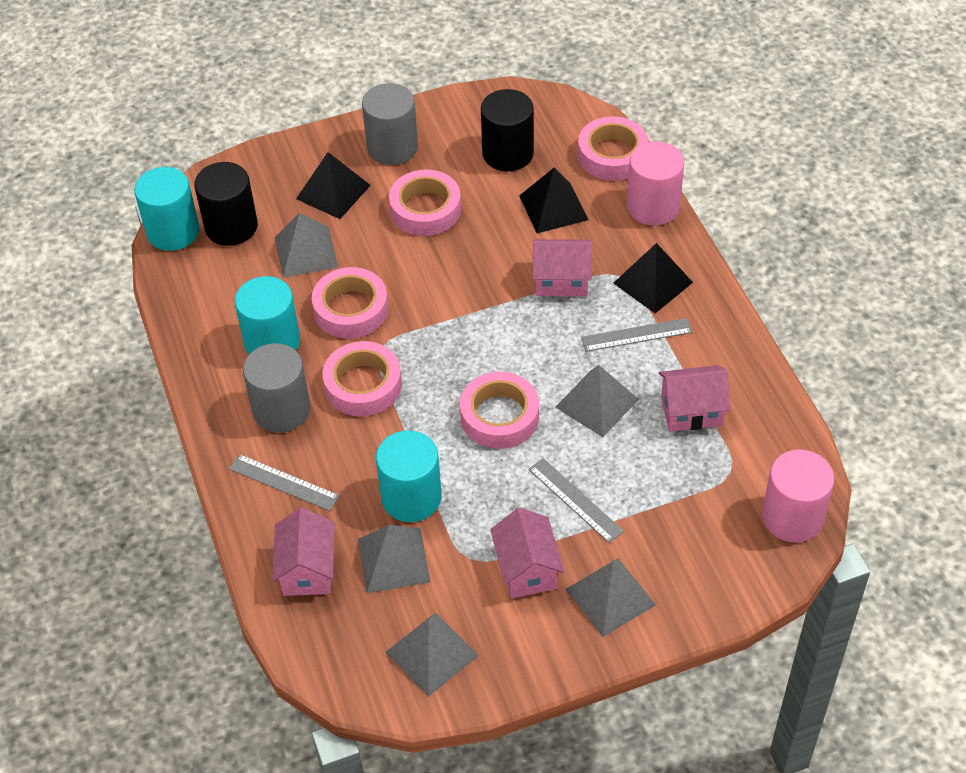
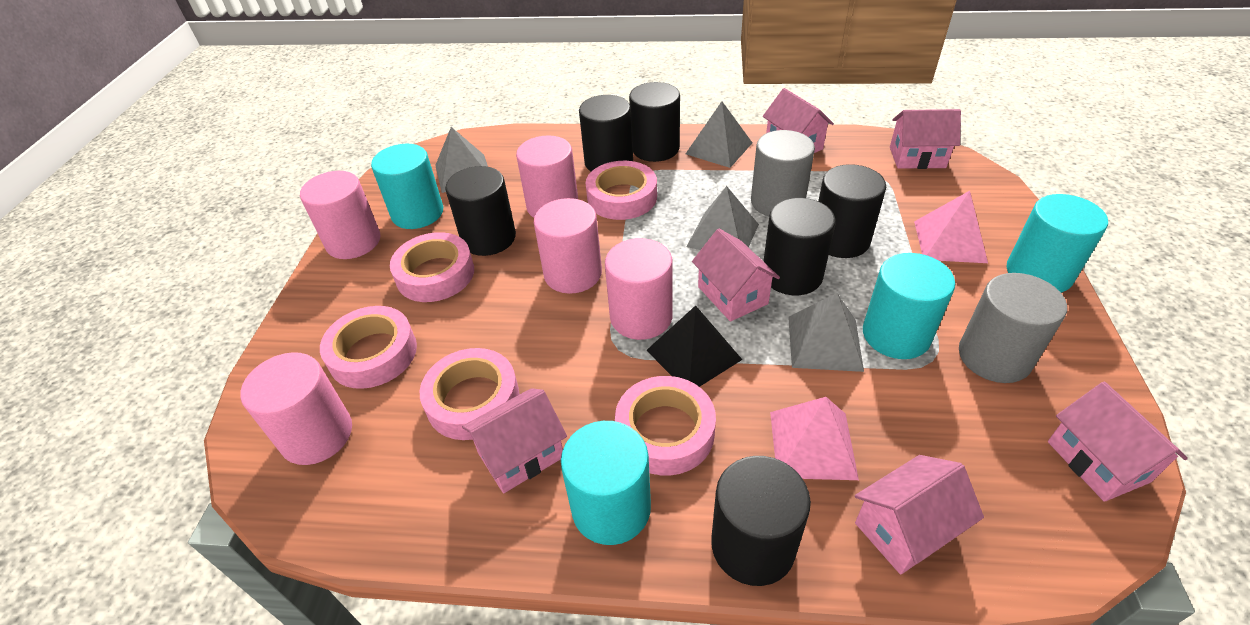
black cylinder: [194,162,258,246] [481,89,534,171] = 2 -> [445,166,516,256] [579,95,633,171] [629,82,680,162] [711,456,811,586] [763,198,836,295] [818,164,886,258] = 6
black pyramid: [296,152,371,219] [519,168,588,233] [613,243,693,313] = 3 -> [646,305,742,387] = 1
grey pyramid: [275,212,338,278] [358,525,430,593] [386,612,479,697] [555,365,639,437] [565,558,656,637] = 5 -> [435,127,488,193] [686,101,752,168] [686,186,759,250] [788,293,864,372] = 4
grey ruler: [229,454,340,511] [528,458,624,543] [581,318,692,352] = 3 -> none = 0
pink cylinder: [627,141,685,226] [762,449,834,543] = 2 -> [240,352,352,465] [300,171,380,259] [516,135,578,218] [534,198,602,294] [605,238,673,340] = 5
pink house: [272,508,335,596] [490,507,564,598] [533,239,592,296] [659,365,731,432] = 4 -> [462,388,567,493] [692,229,780,322] [763,88,834,153] [855,455,984,575] [890,109,961,169] [1048,382,1188,502] = 6
pink pyramid: none = 0 -> [770,397,859,480] [914,191,988,263] = 2
turquoise cylinder: [134,167,200,251] [235,276,300,354] [376,430,442,522] = 3 -> [371,144,443,229] [561,421,651,545] [863,253,955,359] [1007,194,1108,293] = 4

